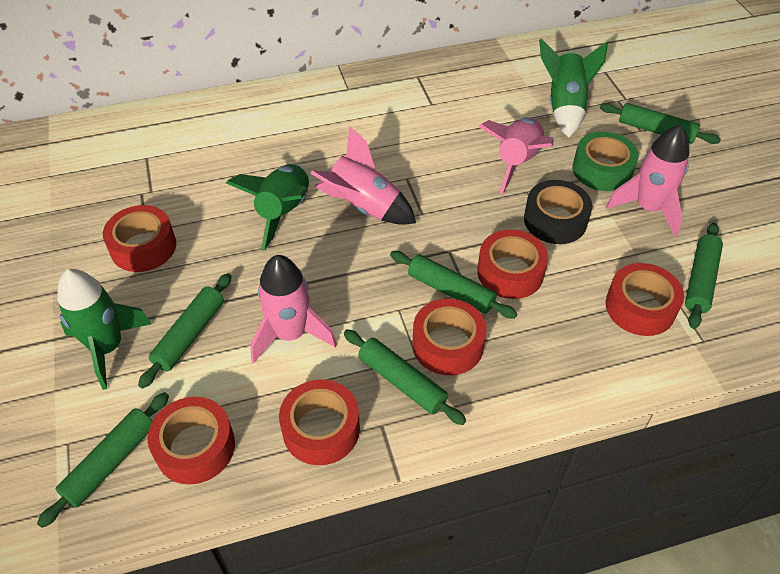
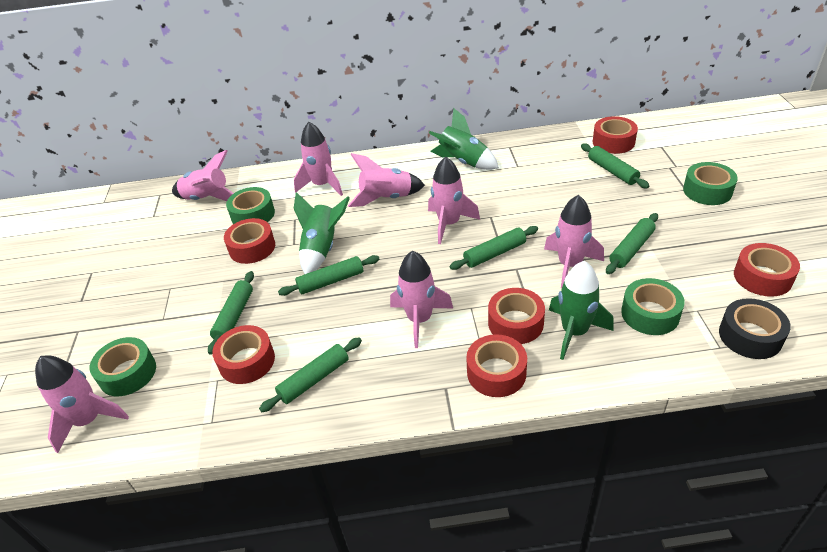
green tape: [572,132,639,191] = 1 -> [89,337,156,396] [226,187,275,224] [621,278,685,335] [683,162,738,205] = 4
pink rocket: [250,255,337,363] [311,126,416,225] [479,117,554,194] [606,125,689,237] = 4 -> [35,356,129,453] [172,150,234,201] [294,122,343,196] [348,153,425,207] [390,251,453,348] [428,156,480,244] [544,195,604,288] = 7

